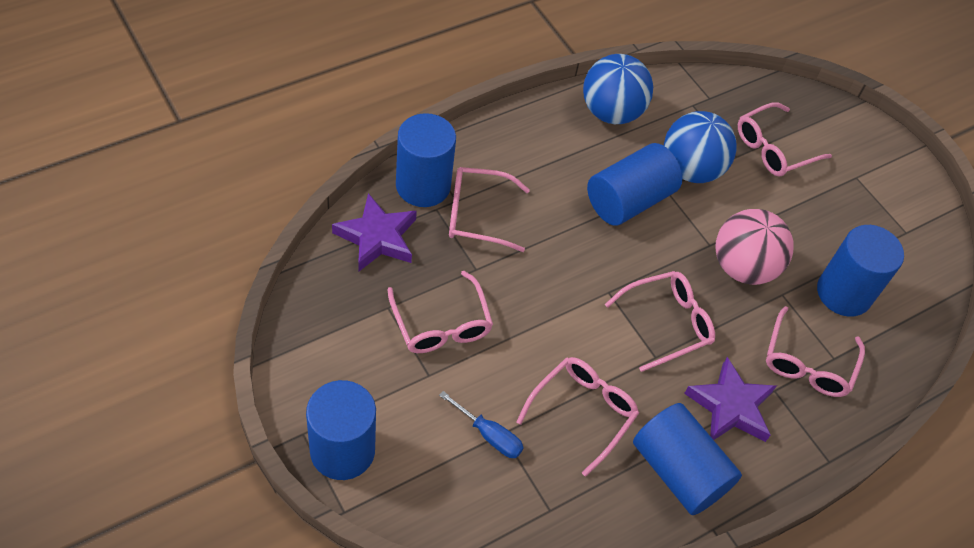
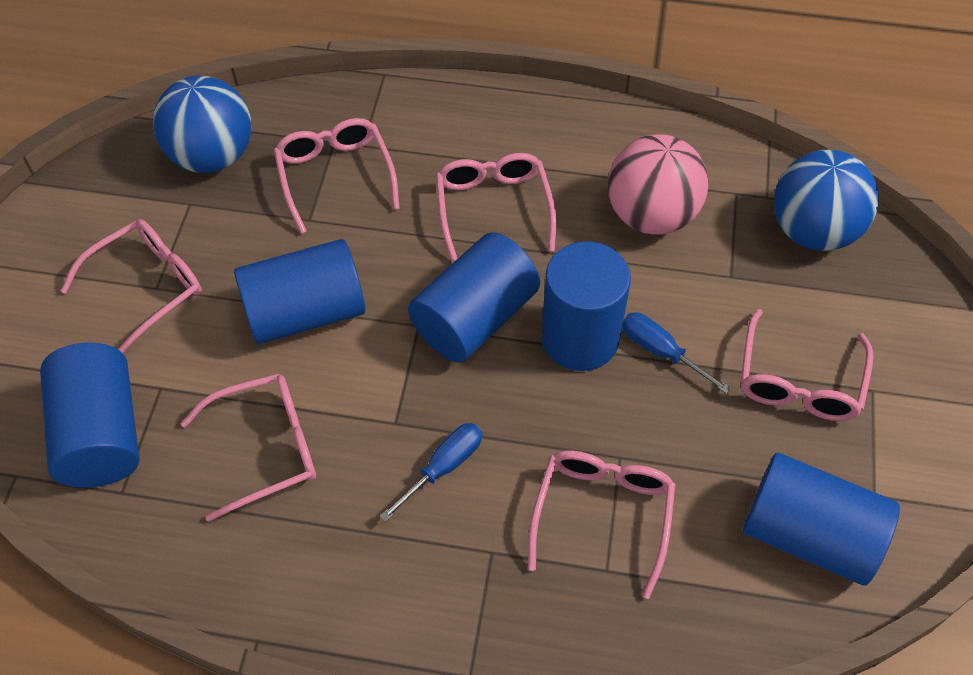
blue screwdriver: [439,391,524,458] = 1 -> [379,423,482,522] [623,312,731,393] = 2
purple star: [332,193,417,272] [684,357,777,442] = 2 -> none = 0

